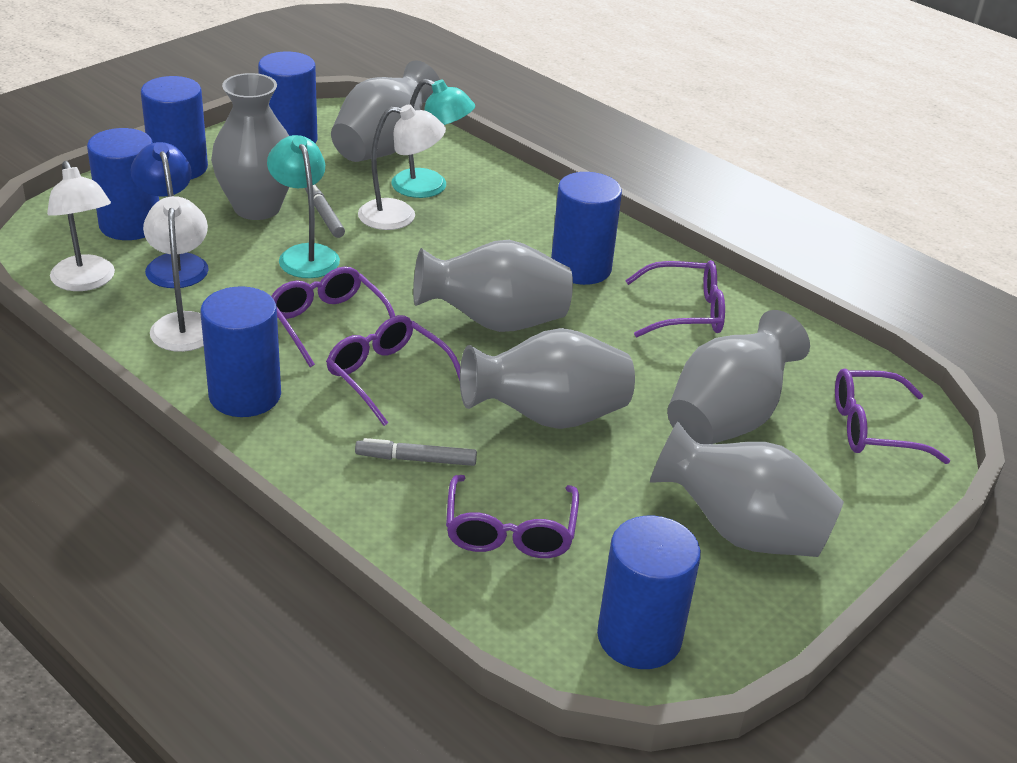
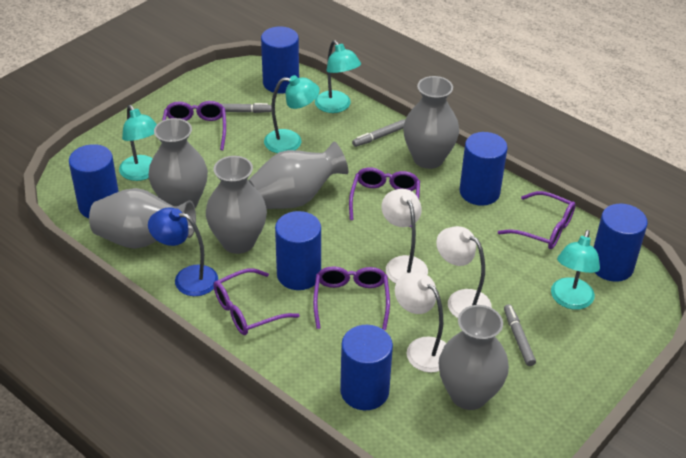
grey marker: [305,184,345,238] [355,438,477,466] = 2 -> [221,103,272,113] [352,120,405,147] [504,304,536,366] = 3
turquoise lamp: [267,135,340,278] [391,79,475,198] = 2 -> [119,105,157,181] [264,75,320,153] [315,40,361,113] [551,230,600,310] = 4

